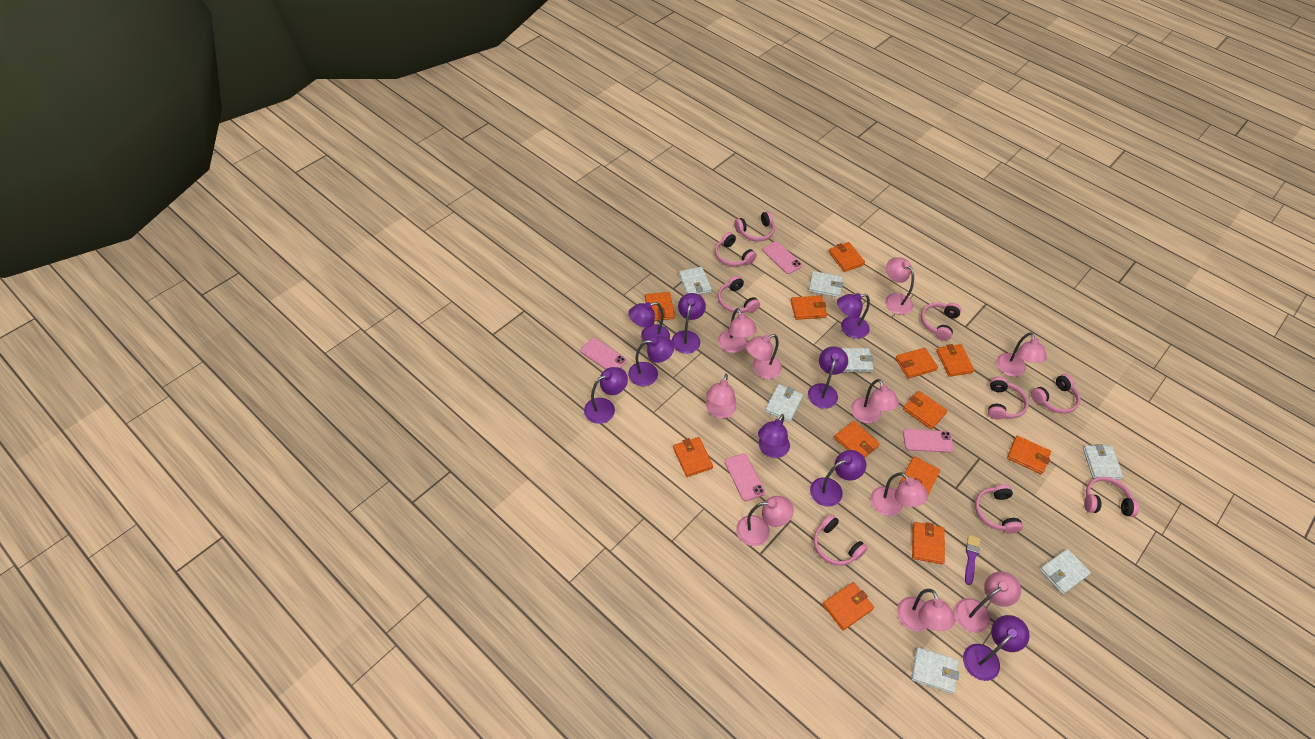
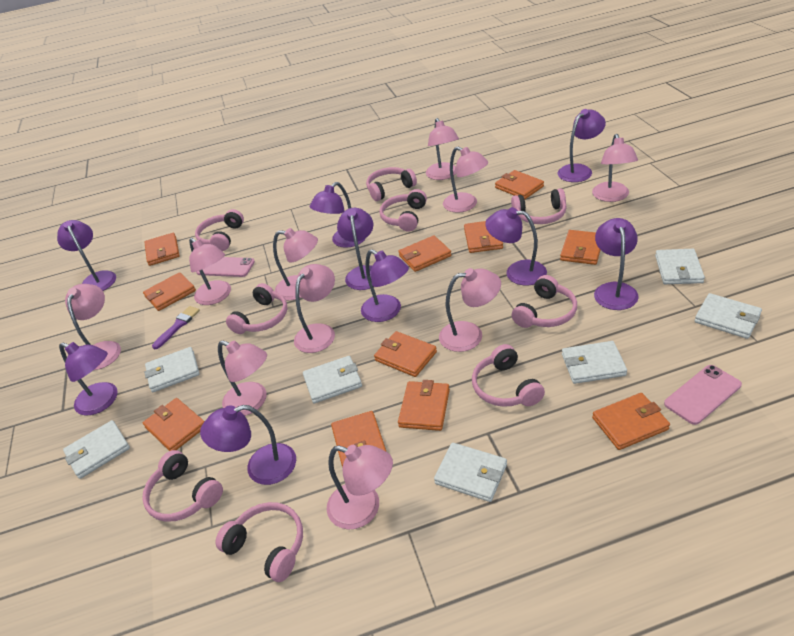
orange wallet: [645,292,675,321] [673,437,713,477] [790,296,827,320] [823,582,874,630] [828,242,865,272] [834,421,880,458] [895,348,938,378] [899,456,940,495] [903,391,947,429] [912,522,945,564] [936,344,974,377] [1007,436,1051,474] = 12 -> [143,272,196,311] [143,398,205,451] [144,233,180,266] [331,411,386,468] [374,331,437,377] [398,235,451,272] [398,380,450,431] [464,221,503,253] [495,170,544,200] [560,230,600,265] [592,393,670,450] = 11
pink phone: [580,338,627,369] [725,453,765,501] [762,241,802,274] [903,429,954,453] = 4 -> [196,257,255,277] [664,365,742,425] = 2

